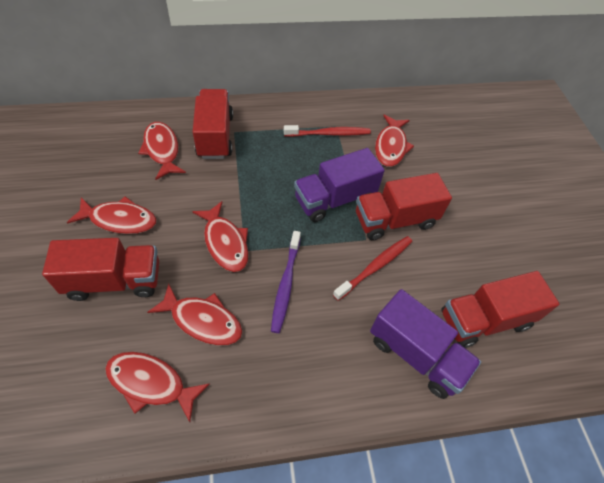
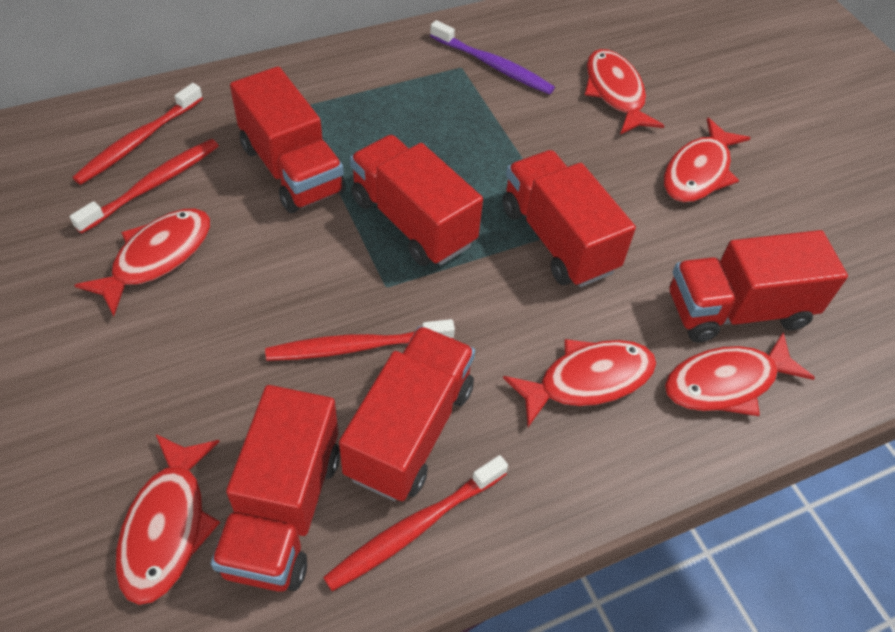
purple truck: [294,148,385,222] [370,289,481,399] = 2 -> none = 0
red toothbrush: [284,125,371,137] [333,236,412,301] = 2 -> [70,139,218,234] [73,83,203,185] [265,319,455,361] [323,455,508,591] = 4
red truck: [42,238,159,301] [193,89,233,159] [356,173,452,240] [441,271,559,348] = 4 -> [211,385,340,592] [230,66,346,213] [339,326,475,501] [350,135,483,266] [502,150,636,287] [669,230,848,343] = 6

